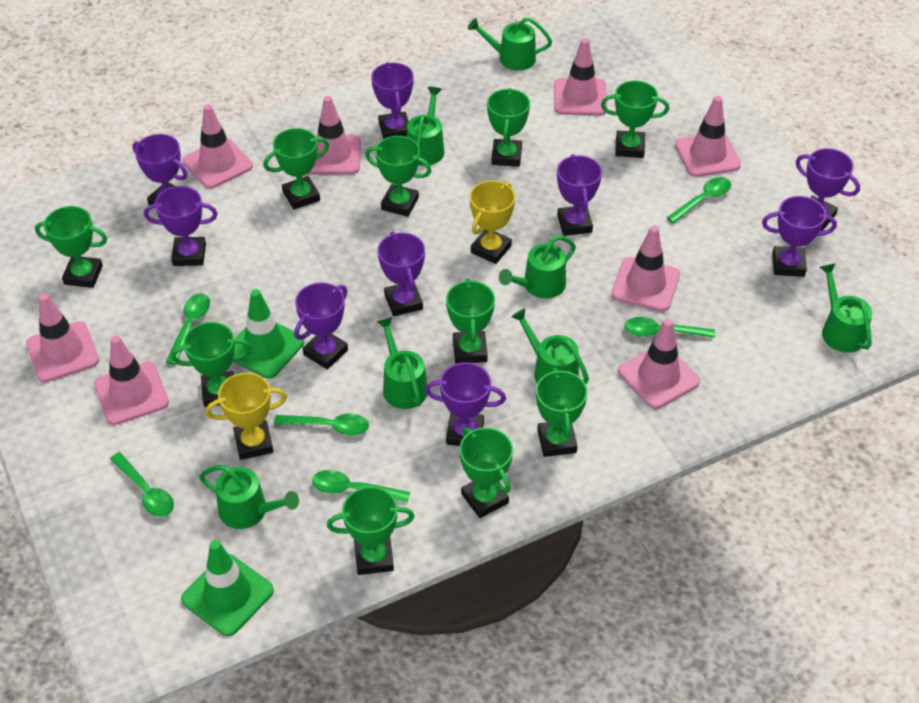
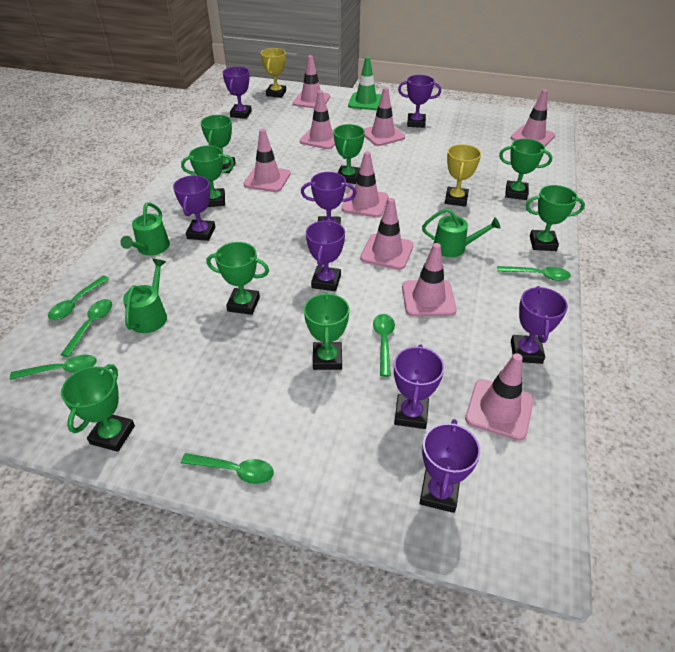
green traffic cone: [181,540,274,636] [232,289,304,379] = 2 -> [348,57,381,110] = 1
green trophy: [35,206,107,288] [171,322,251,407] [263,128,329,210] [327,487,415,575] [365,136,431,217] [446,278,495,364] [460,428,513,518] [487,88,530,167] [536,368,588,457] [601,80,669,158] = 10 -> [61,364,135,452] [181,145,234,207] [201,115,235,173] [207,242,269,315] [304,292,349,370] [333,124,365,184] [499,139,552,200] [526,185,585,251] = 8
green watering can: [199,465,299,529] [377,317,427,409] [407,87,444,166] [468,17,552,71] [499,236,576,299] [511,308,589,384] [820,263,872,353] = 7 -> [120,202,170,256] [123,259,167,333] [422,208,500,257] = 3
pink traffic cone: [26,294,99,382] [94,335,169,425] [183,104,253,189] [308,96,361,175] [554,38,607,115] [611,226,680,311] [618,318,700,409] [675,96,741,177] = 8 -> [244,129,290,192] [293,55,330,108] [300,90,335,149] [341,151,389,217] [360,198,413,270] [364,87,405,146] [402,243,457,316] [465,353,534,441] [511,89,555,146] = 9
purple trophy: [133,134,188,209] [144,186,218,266] [294,282,348,370] [371,62,414,139] [378,232,425,316] [425,362,506,446] [557,154,602,236] [762,196,837,277] [796,148,860,231] = 9 -> [173,175,215,241] [223,67,252,119] [301,172,356,225] [306,221,345,291] [394,344,444,429] [398,75,441,128] [420,419,480,513] [511,286,568,364] = 8

